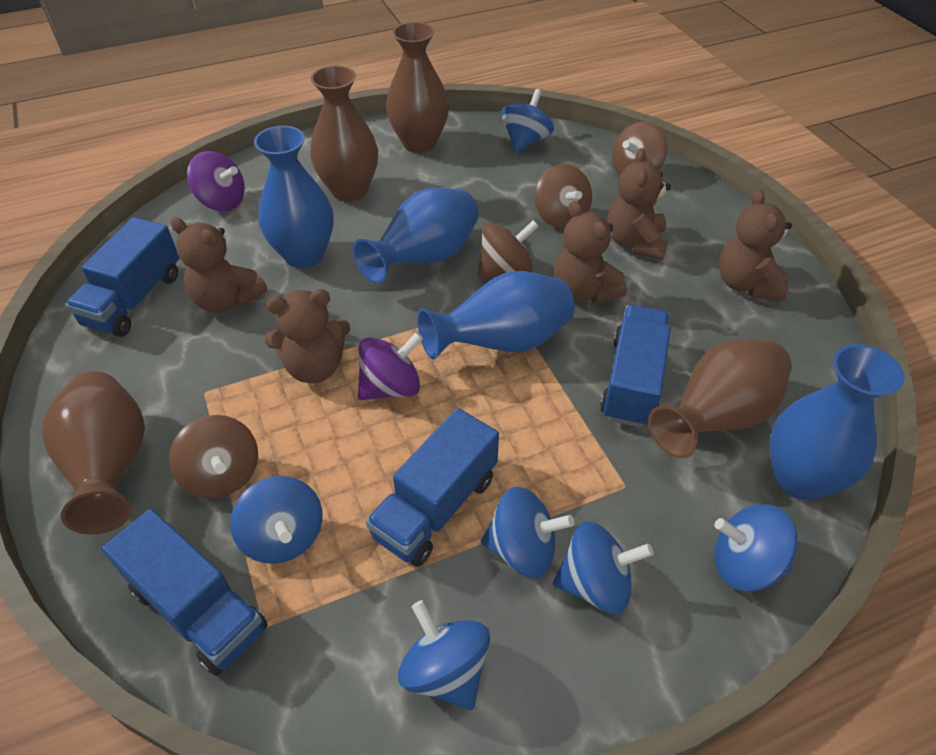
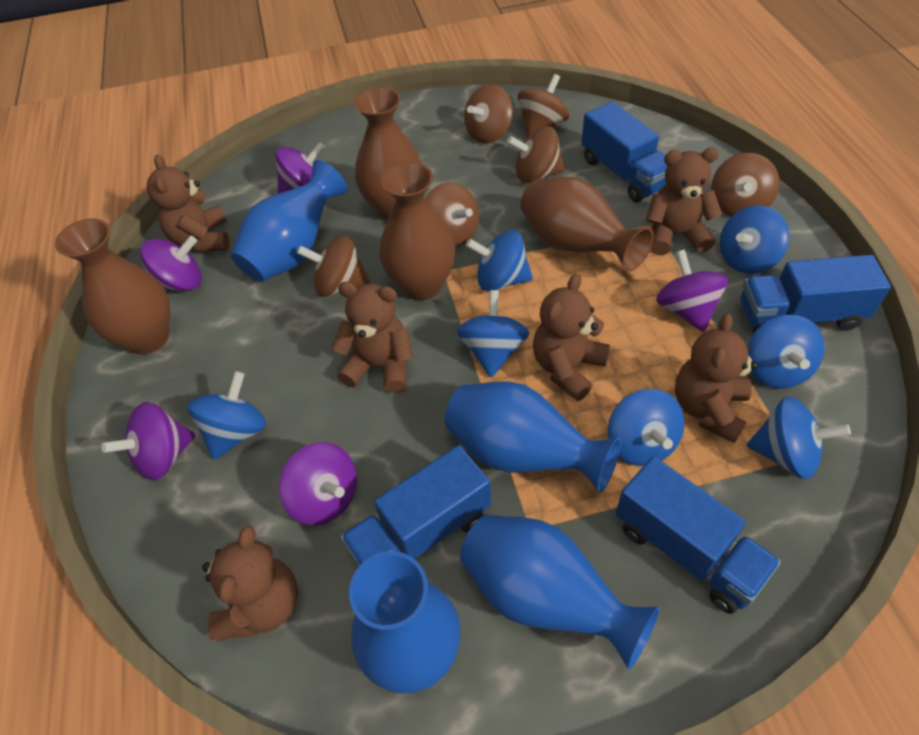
blue spinning top: [230,476,323,564] [398,600,490,710] [481,487,574,578] [501,89,554,153] [553,521,654,614] [715,504,797,591] = 6 -> [187,371,266,460] [457,290,529,377] [466,230,533,291] [608,389,684,466] [720,205,790,274] [747,397,851,479] [748,315,824,389] = 7
brown spinning top: [169,415,258,498] [477,220,539,279] [534,164,592,229] [612,121,668,175] = 4 -> [297,235,370,297] [426,182,479,247] [464,85,513,144] [507,126,565,183] [518,74,569,137] [711,153,780,216] = 6
brown teddy bear: [170,217,267,313] [264,289,350,383] [554,201,627,304] [607,148,671,260] [719,189,792,301] = 5 -> [147,155,229,252] [202,525,298,642] [331,282,413,393] [533,274,610,401] [646,147,722,255] [675,313,758,443] = 6
purple spinning top: [187,151,245,211] [358,332,423,400] = 2 -> [101,402,195,480] [140,236,202,291] [275,142,325,194] [279,442,357,525] [656,250,728,332] = 5

